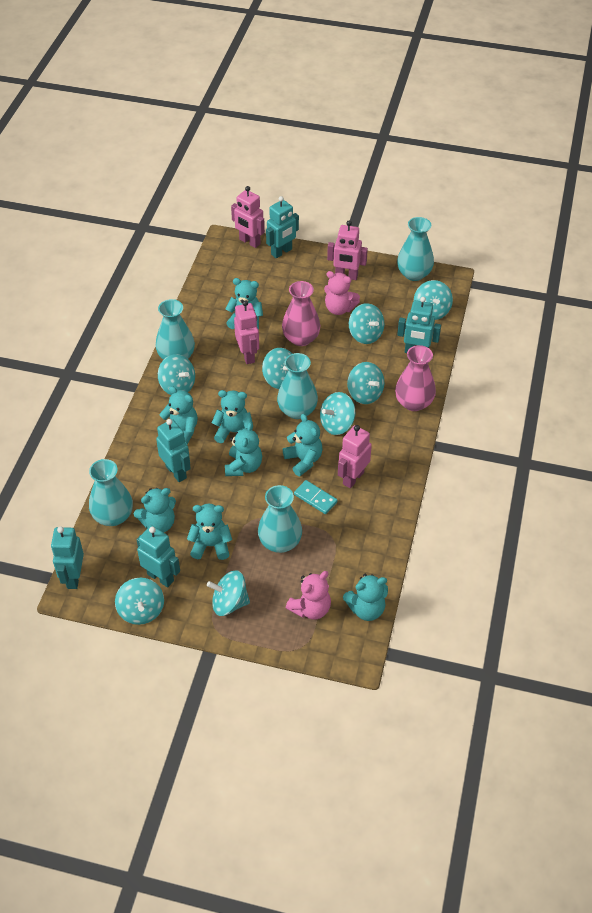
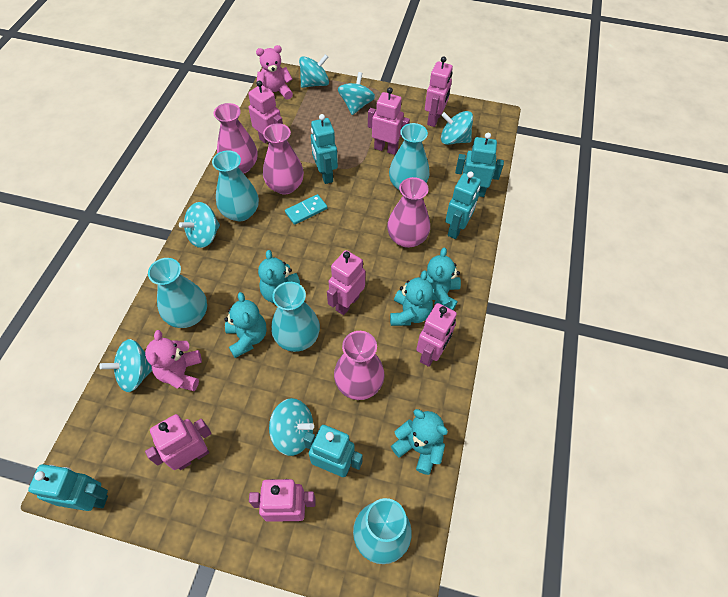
pink robot: [231,186,265,248] [234,300,259,364] [327,220,368,280] [338,425,372,488] = 4 -> [145,414,212,470] [248,80,283,145] [249,479,316,522] [327,250,366,315] [368,87,410,155] [416,303,457,367] [425,57,453,127] = 7
pink vase: [282,281,320,346] [395,345,436,411] = 2 -> [214,103,257,174] [263,123,304,194] [334,331,385,400] [387,177,430,248] = 4
turquoise spinning top: [115,578,164,625] [158,354,195,395] [207,570,250,616] [262,348,292,389] [320,392,355,435] [347,362,384,404] [349,303,384,344] [414,280,453,320] = 8 -> [99,339,152,392] [179,202,220,248] [269,398,314,456] [299,54,329,88] [338,72,375,115] [441,111,473,145] = 6
turquoise teddy bear: [134,488,176,533] [159,386,198,444] [187,504,232,560] [212,390,253,443] [225,422,262,476] [226,278,263,330] [283,414,323,476] [343,574,388,621] = 8 -> [224,292,267,358] [258,250,300,303] [390,270,433,326] [391,409,448,475] [426,248,461,310] = 5

